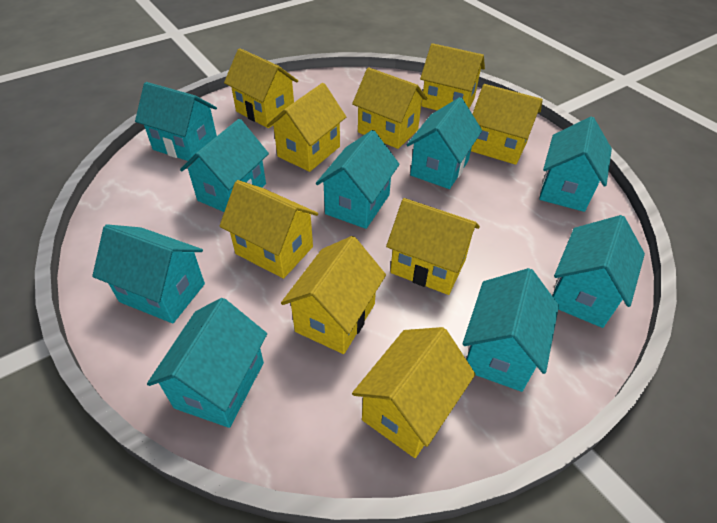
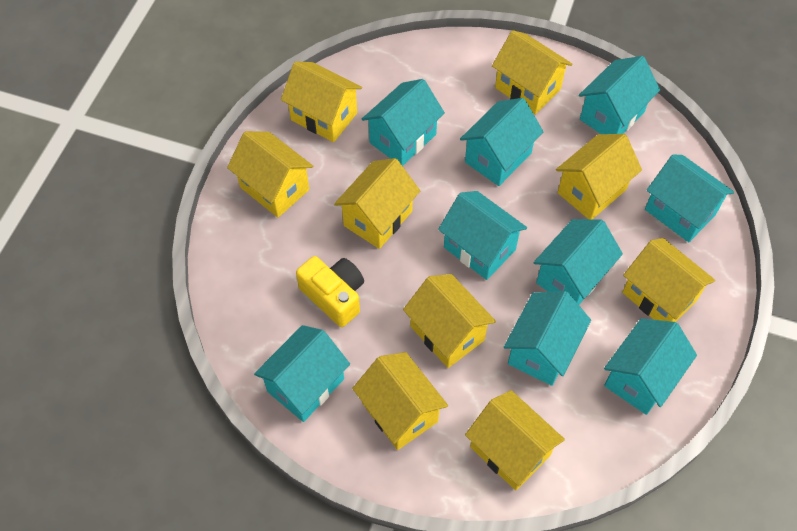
yellow camera: none = 0 -> [296,256,364,327] = 1

